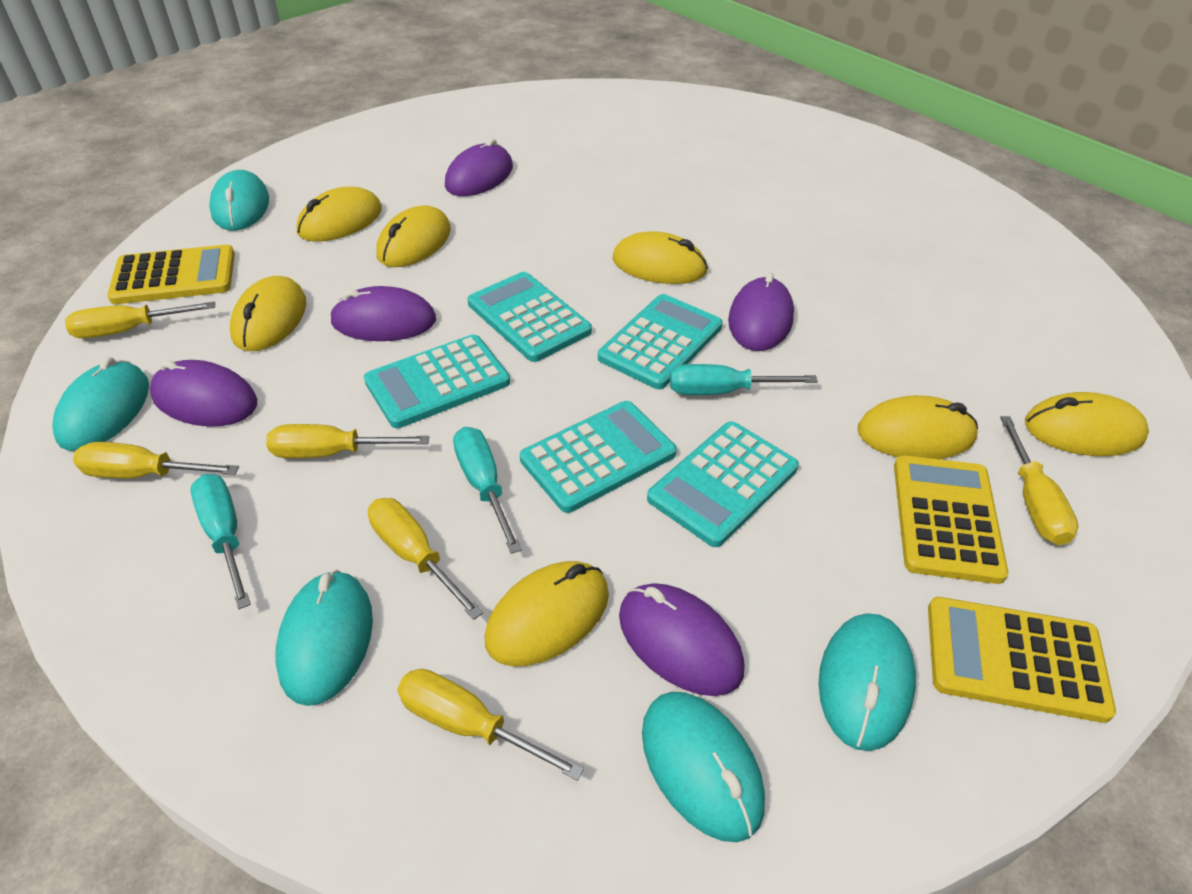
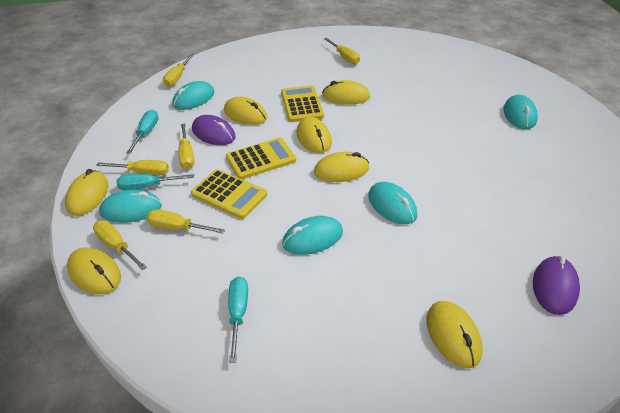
purple mouse: [150,360,257,427] [330,286,436,341] [445,138,513,196] [619,583,745,696] [728,272,794,351] = 5 -> [192,115,236,145] [533,256,580,315] = 2
turquoise calculator: [364,334,510,428] [468,272,592,362] [520,401,677,513] [598,294,723,389] [647,421,799,547] = 5 -> none = 0

